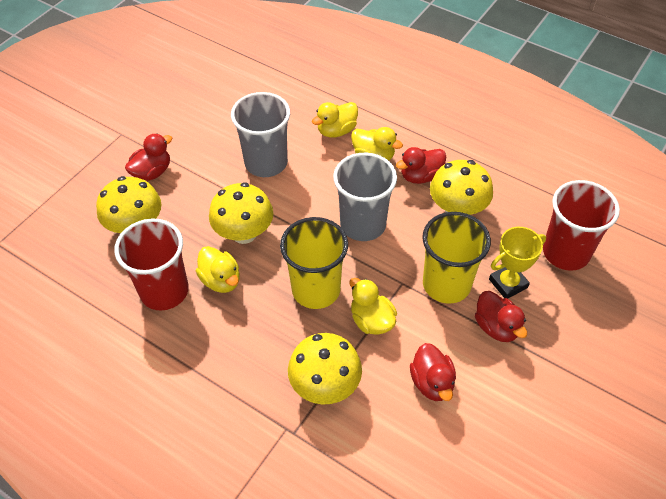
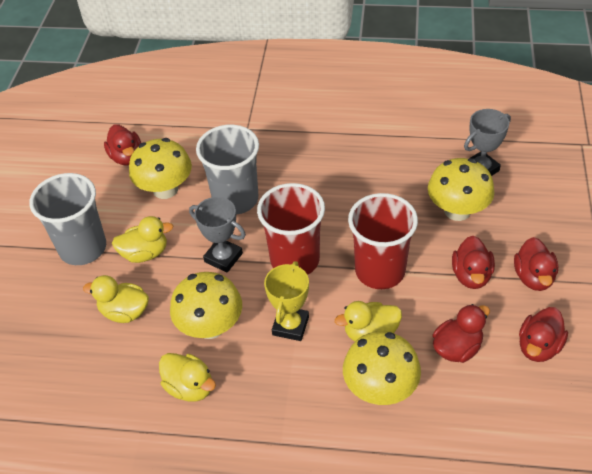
grey trophy: none = 0 -> [189,197,246,273] [464,109,511,176] = 2
red duck: [125,134,172,181] [396,147,446,184] [410,343,456,401] [475,291,527,342] = 4 -> [104,124,141,166] [433,304,490,363] [452,236,495,289] [514,237,558,291] [519,307,568,362] = 5
yellow cup: [280,217,348,309] [422,212,491,304] = 2 -> none = 0

